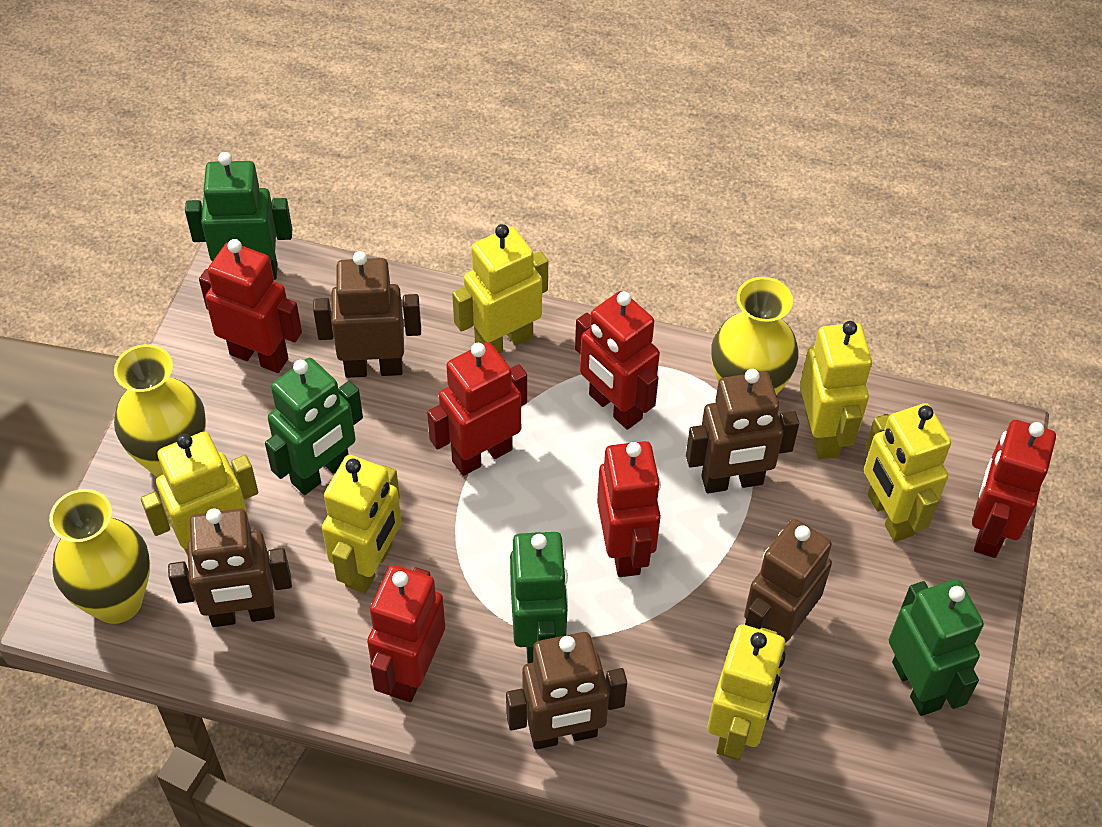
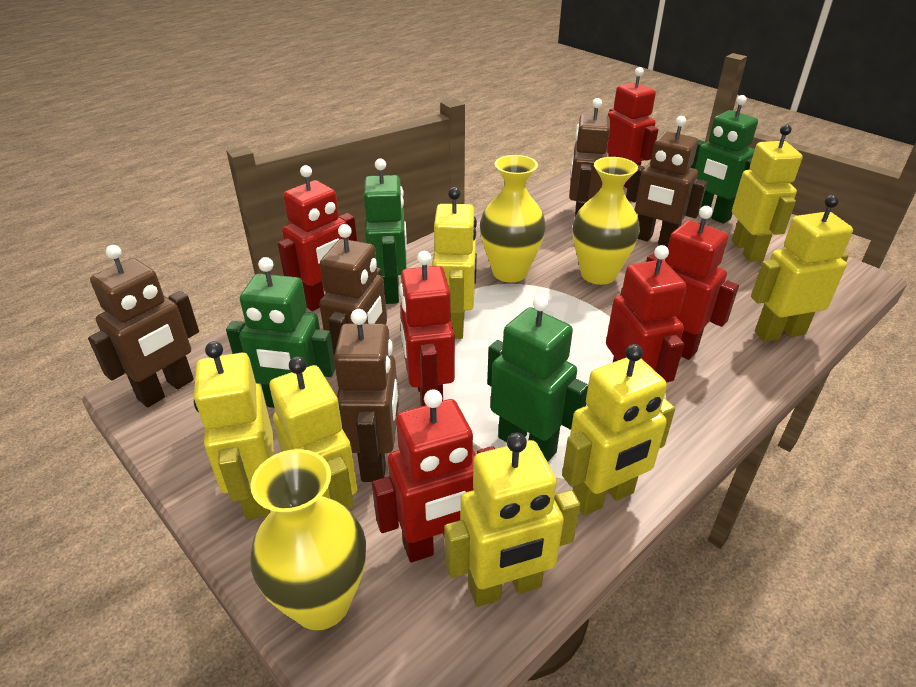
yellow robot: [141,432,258,556] [322,455,401,594] [452,224,548,354] [708,624,786,761] [800,321,872,459] [864,403,951,542] = 6 -> [194,341,274,520] [269,356,357,509] [432,187,477,339] [444,432,580,607] [562,344,675,516] [732,124,802,262] [751,195,853,342] = 7

